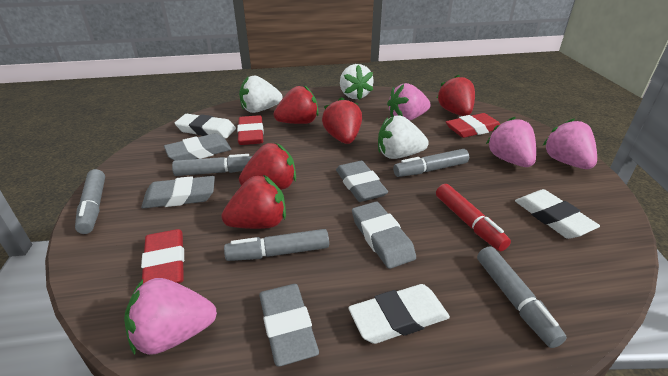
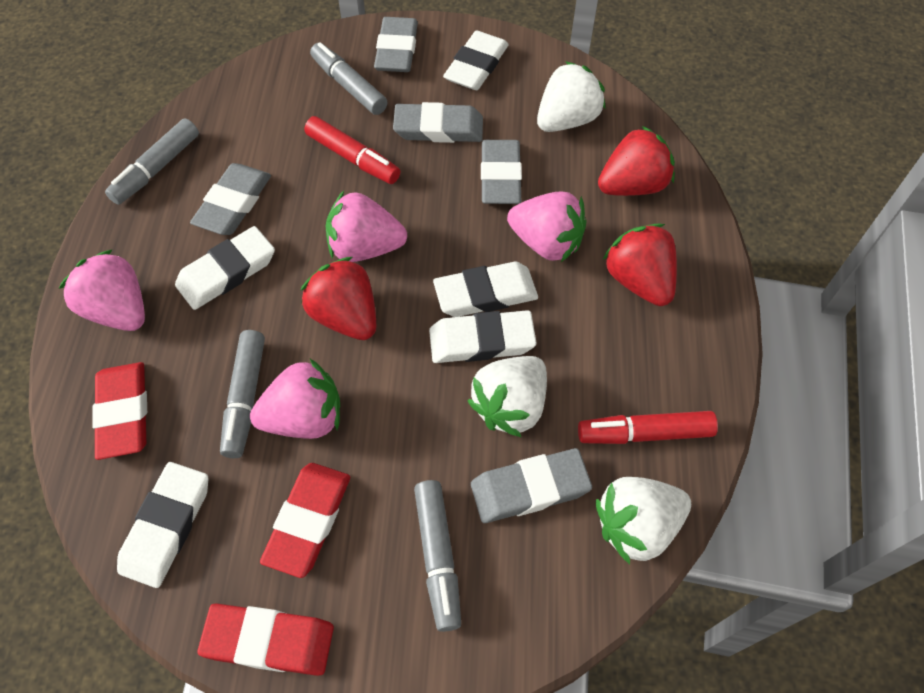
grey marker: [75,169,105,234] [172,154,252,176] [224,229,329,261] [393,149,469,177] [477,246,567,348] = 5 -> [105,118,199,205] [220,330,265,458] [310,42,388,115] [414,480,461,632] = 4
red marker: [436,184,511,251] = 1 -> [304,116,400,184] [578,411,718,444] = 2
red strawberry: [222,175,286,229] [239,143,296,190] [274,85,319,124] [322,97,362,144] [437,74,475,116] = 5 -> [301,257,376,340] [598,126,675,196] [603,224,677,306] = 3
white eraser: [175,114,236,139] [348,284,450,344] [515,189,600,239] = 3 -> [117,462,208,588] [175,226,275,310] [429,310,536,363] [433,262,538,317] [443,31,509,90] = 5

